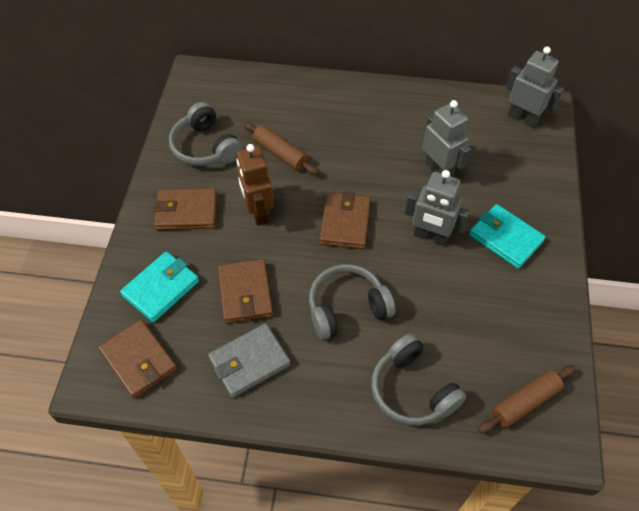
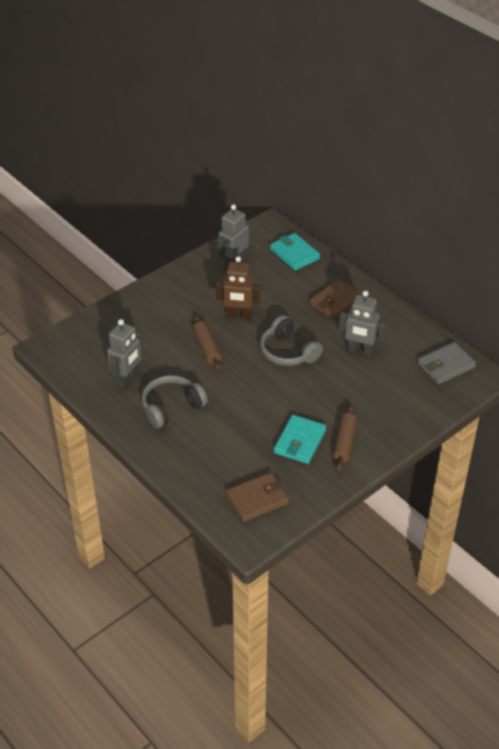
brown wallet: [98,319,177,399] [153,188,217,230] [218,259,273,324] [319,191,371,249] = 4 -> [226,472,289,522] [309,279,363,320] = 2
grey headphones: [169,102,243,166] [309,264,395,340] [371,333,467,426] = 3 -> [141,375,208,428] [260,315,323,366] = 2

